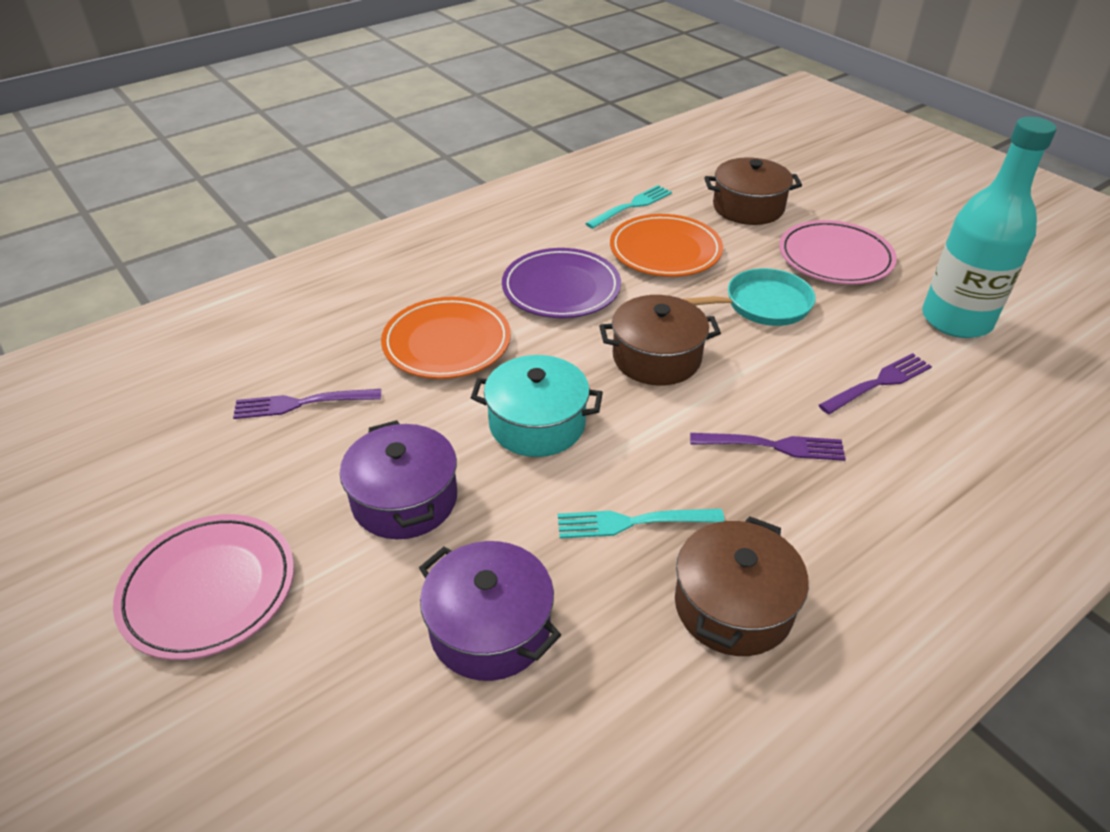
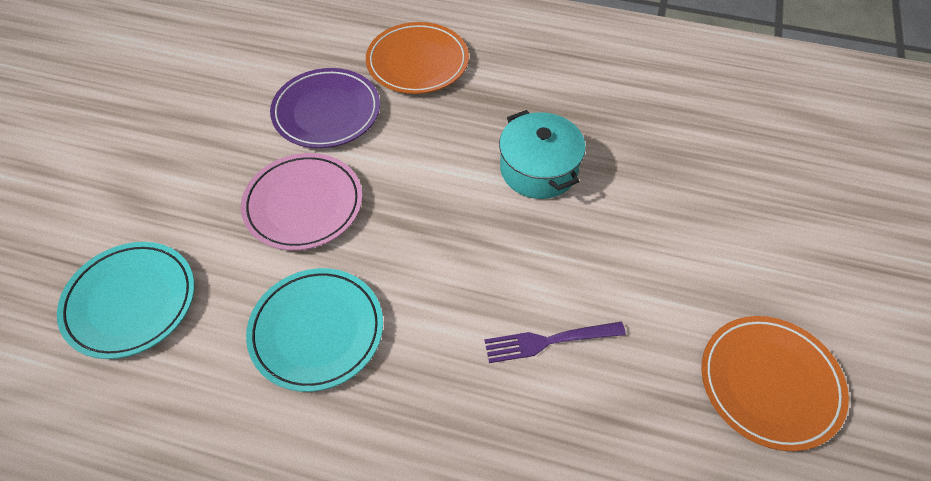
brown pot: [599,295,721,385] [675,516,809,656] [704,157,802,225] = 3 -> none = 0
pink plate: [113,514,294,660] [779,220,897,284] = 2 -> [241,153,363,250] = 1
purple fork: [233,389,381,419] [690,433,846,461] [819,353,932,414] = 3 -> [484,322,626,363] = 1
purple pot: [340,420,457,539] [419,541,561,681] = 2 -> none = 0
turquoise bottle: [922,117,1057,338] = 1 -> none = 0
turquoise fork: [558,509,725,539] [585,185,672,229] = 2 -> none = 0
turquoise pan: [683,268,816,326] = 1 -> none = 0
turquoise plate: none = 0 -> [57,242,194,359] [246,268,383,392] = 2

